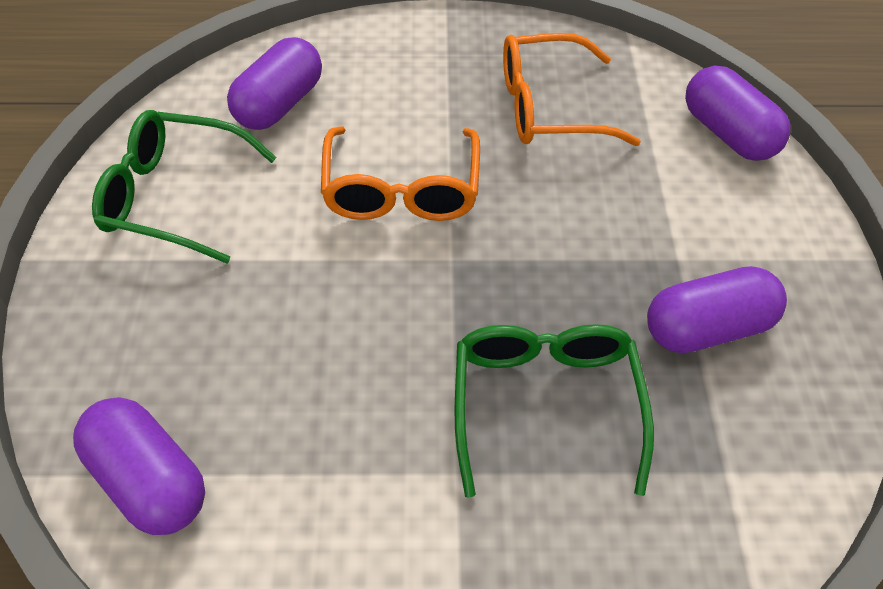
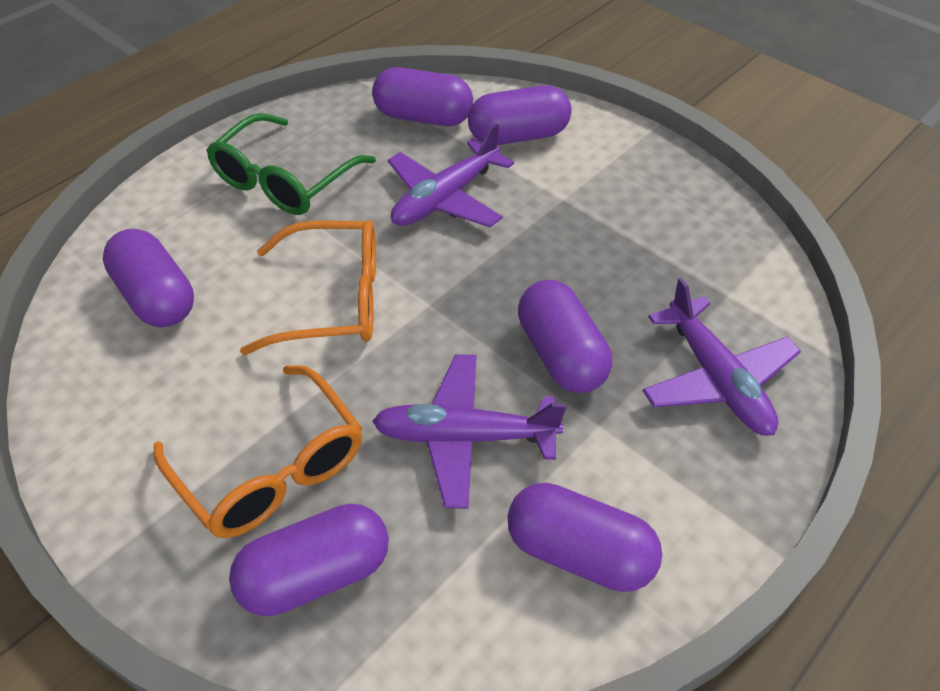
green glasses: [92,110,277,264] [455,324,654,498] = 2 -> [206,113,376,215] = 1
purple capsule: [73,397,205,535] [227,37,322,130] [647,266,787,353] [685,65,790,161] = 4 -> [103,229,194,328] [229,504,389,616] [372,67,473,126] [468,85,571,145] [507,483,662,592] [518,280,612,393] = 6
purple plane: none = 0 -> [372,354,566,509] [388,123,514,227] [642,277,801,436] = 3

